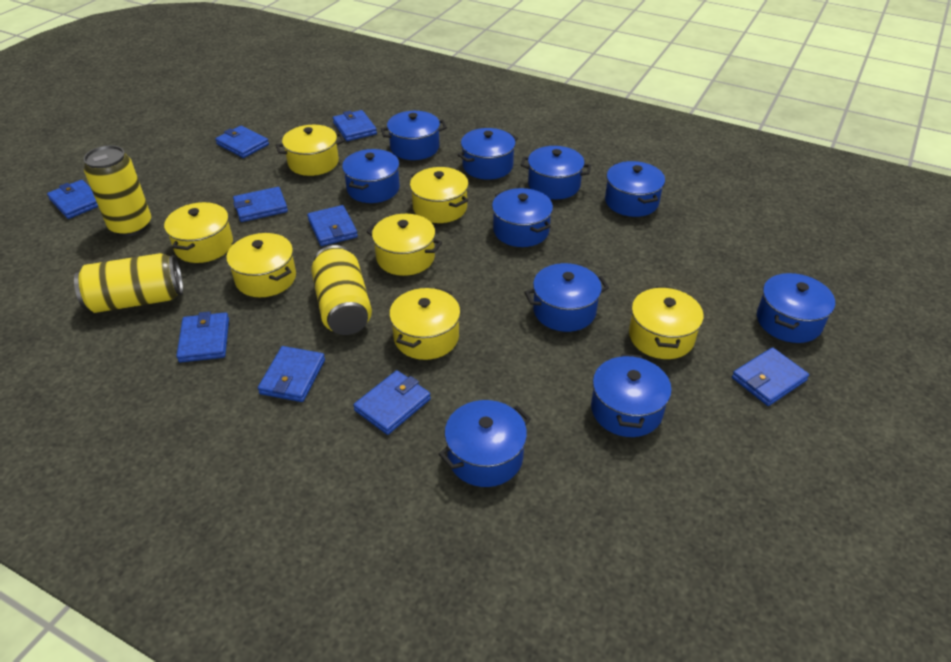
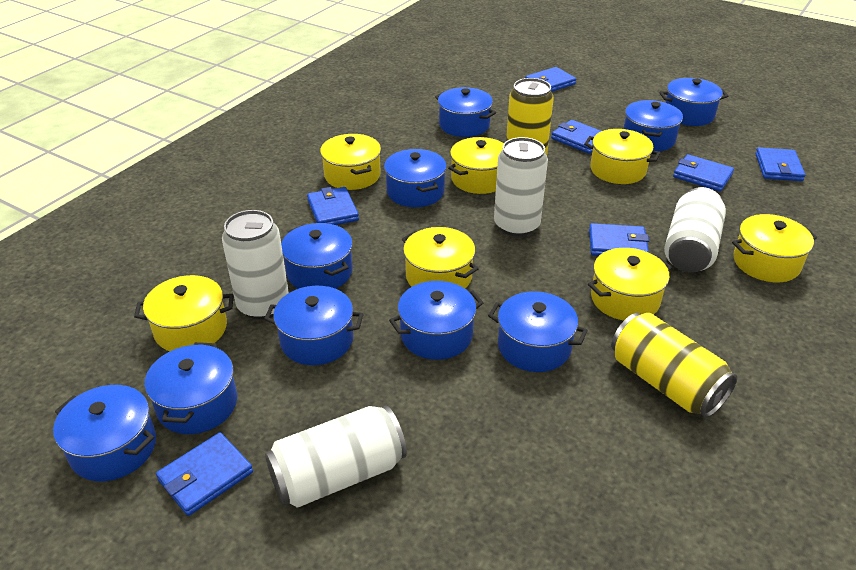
blue wallet: [47,180,98,219] [176,311,229,363] [215,125,269,158] [233,187,288,222] [258,346,325,402] [307,205,358,246] [333,110,377,141] [353,370,431,435] [732,347,809,406] = 9 -> [156,432,253,516] [307,187,359,225] [525,67,576,92] [551,120,601,154] [589,223,649,256] [673,154,734,191] [755,147,805,181] = 7
white can: none = 0 -> [222,210,289,320] [265,405,407,508] [494,137,548,237] [664,187,726,273] = 4
yellow can: [74,253,183,313] [84,145,151,236] [311,245,372,335] = 3 -> [506,78,554,156] [611,313,737,418] = 2

